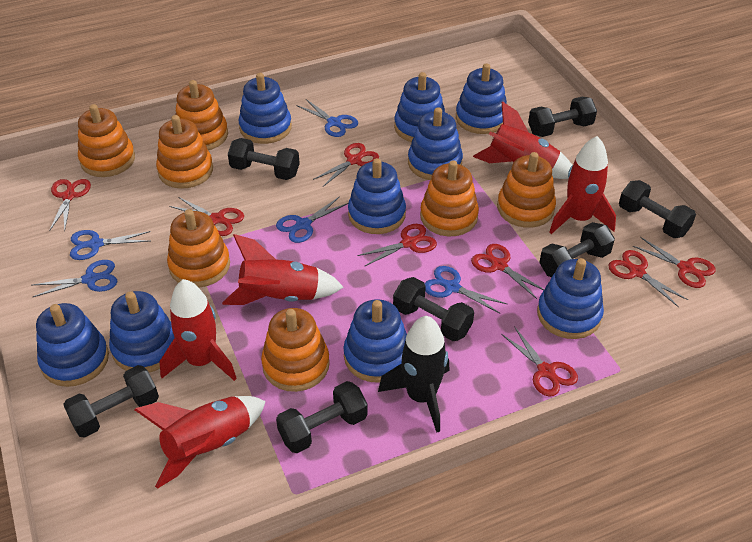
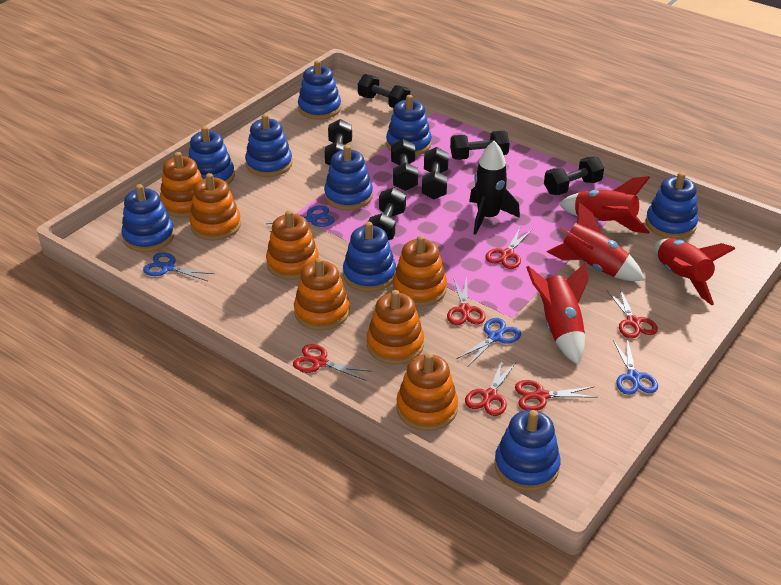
blue scissors: [32,260,117,297] [70,230,151,260] [276,196,348,243] [296,99,358,137] [425,266,507,314] = 5 -> [143,252,214,281] [266,205,335,232] [456,318,521,367] [613,339,658,395] = 4
red rocket: [134,396,266,489] [159,279,237,381] [222,234,344,305] [473,101,572,179] [549,136,616,234] = 5 -> [526,262,589,364] [547,202,645,281] [559,176,650,234] [654,238,736,305] = 4
red scissors: [49,179,91,231] [169,197,244,236] [313,143,379,187] [357,224,437,267] [471,244,544,299] [501,326,578,397] [608,250,688,307] [633,237,716,288] = 8 -> [293,344,372,381] [447,277,486,325] [465,358,517,416] [485,228,532,269] [515,380,596,411] [607,289,658,339] = 6

